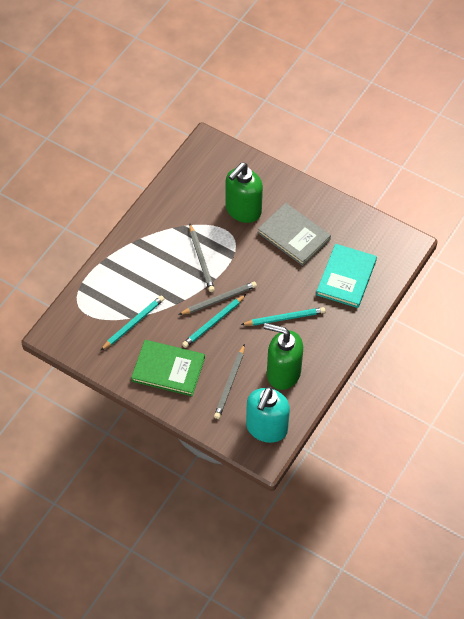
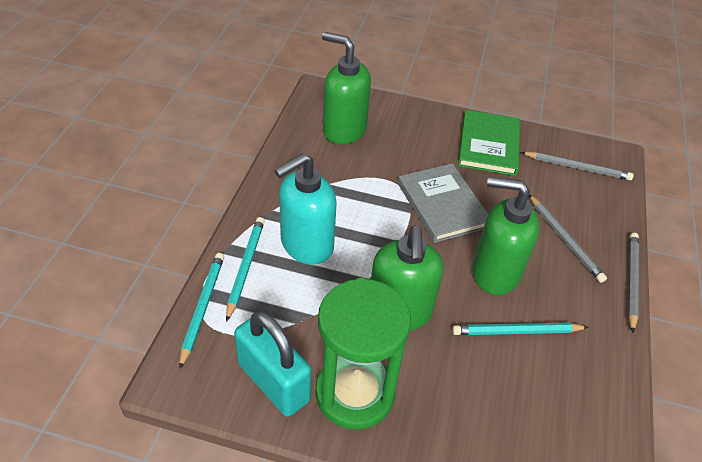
green hourglass: none = 0 -> [315,278,411,430] = 1
green soap dispenser: [225,163,263,223] [264,323,303,390] = 2 -> [322,32,371,144] [371,225,443,331] [472,176,540,295] = 3
turquoise book: [316,244,377,308] = 1 -> none = 0
turquoise padlock: none = 0 -> [234,311,311,417] = 1

